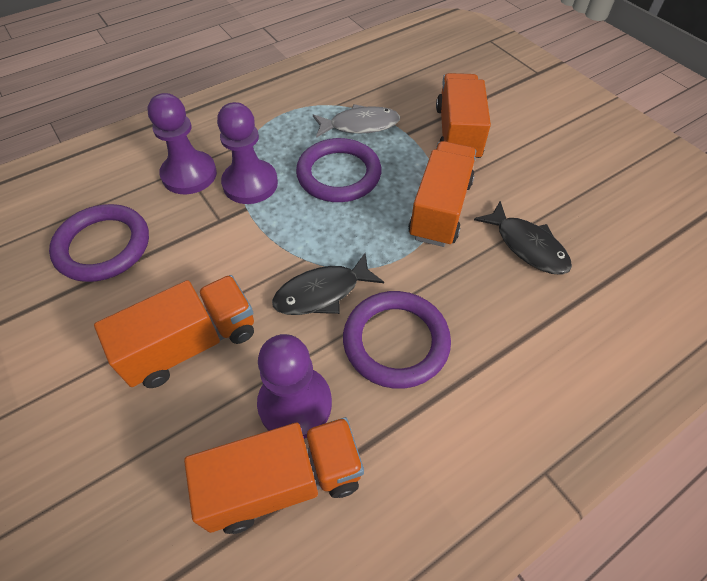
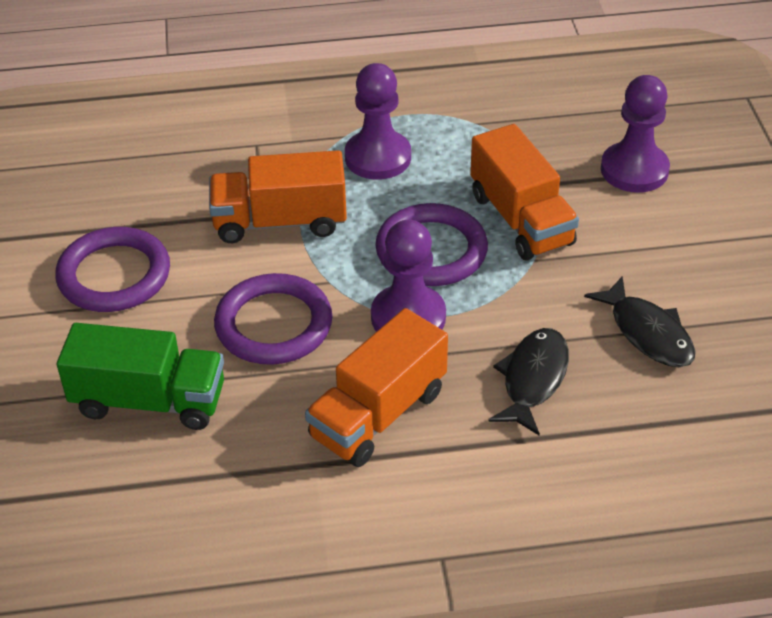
green truck: none = 0 -> [57,323,224,430] = 1
grey fish: [313,104,400,138] = 1 -> none = 0
orange truck: [94,275,254,388] [184,417,364,534] [408,141,476,247] [436,73,491,161] = 4 -> [209,150,347,243] [305,308,448,467] [470,124,579,261] = 3

